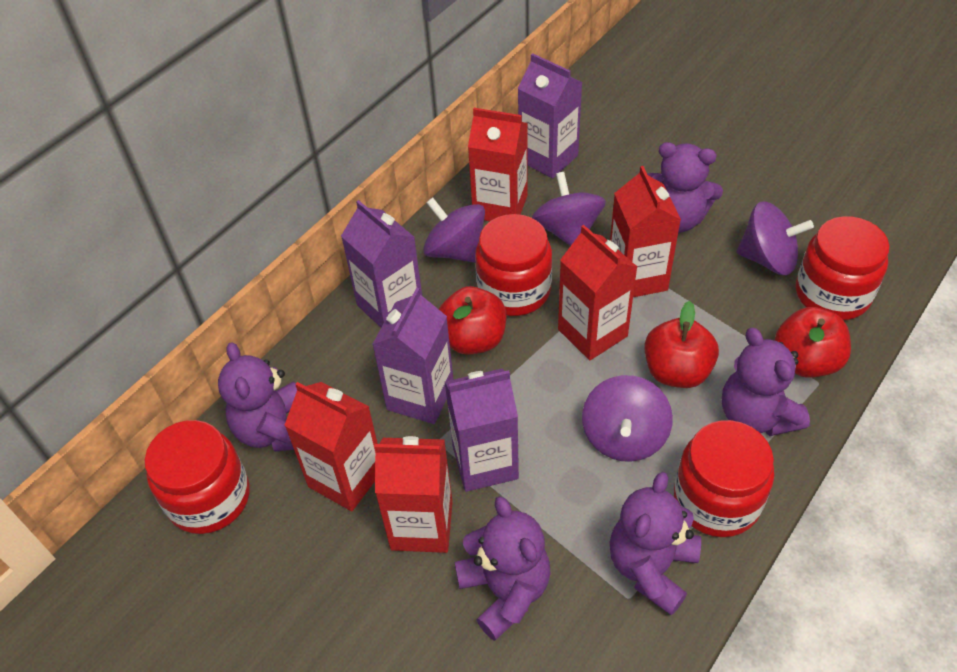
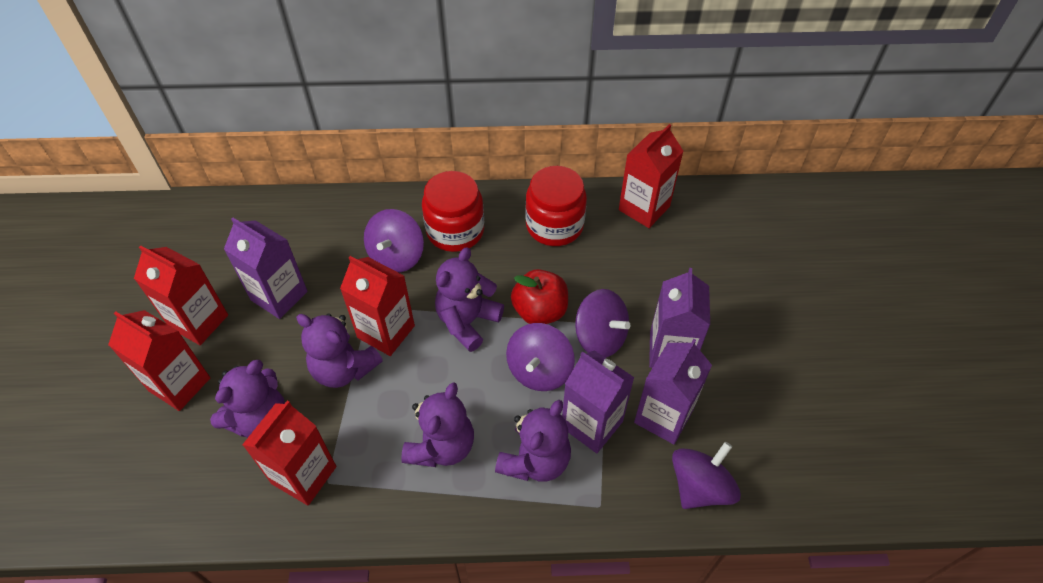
red apple: [439,286,506,355] [644,301,719,388] [774,307,851,378] = 3 -> [511,269,568,324] = 1
red jar: [145,420,250,534] [475,214,552,316] [674,420,774,537] [796,216,890,320] = 4 -> [422,171,484,252] [525,166,587,246] = 2

